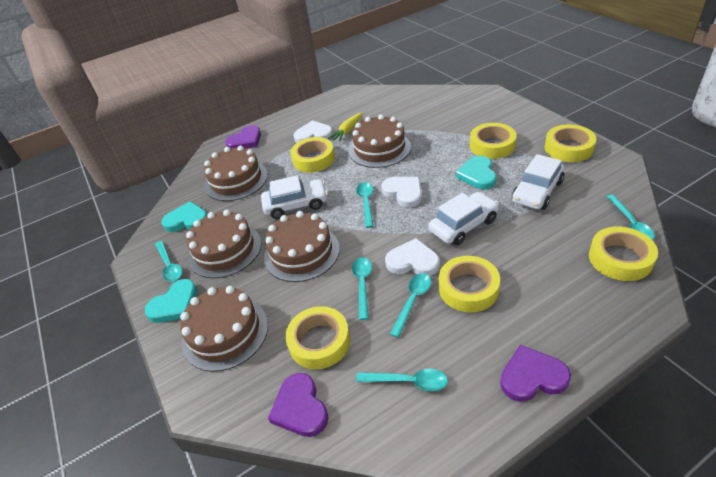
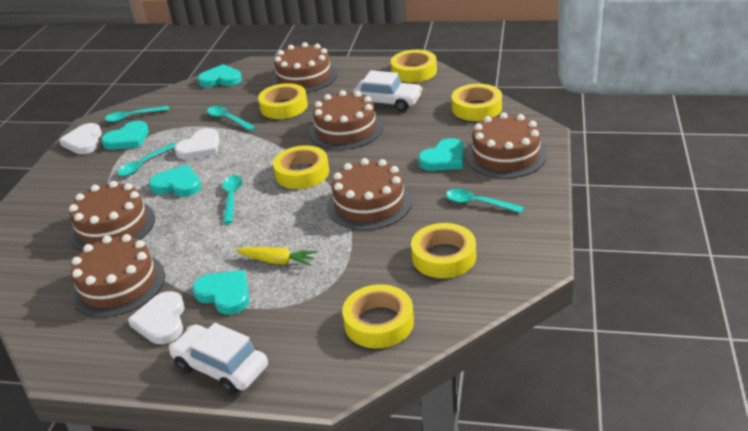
brown cake: [180,286,268,372] [186,210,261,278] [204,146,268,201] [264,211,340,282] [349,114,411,168] = 5 -> [69,181,155,251] [71,234,165,317] [272,42,337,93] [309,90,383,150] [327,158,412,230] [466,112,547,178] = 6
purple heart: [225,125,261,149] [268,373,328,437] [500,345,571,402] = 3 -> none = 0
turquoise heart: [145,279,197,323] [161,201,207,232] [456,156,497,189] = 3 -> [101,121,149,150] [149,165,201,197] [192,270,249,315] [198,64,242,87] [418,138,464,171] = 5
turquoise spoon: [155,241,182,282] [352,257,372,320] [356,182,374,228] [356,369,448,391] [390,273,431,338] [606,195,655,240] = 6 -> [105,106,169,122] [118,143,176,176] [207,106,255,131] [223,175,242,224] [446,189,524,213] = 5
white car: [261,175,328,219] [429,192,499,245] [512,154,564,210] = 3 -> [169,323,268,395] [353,70,423,111] = 2

